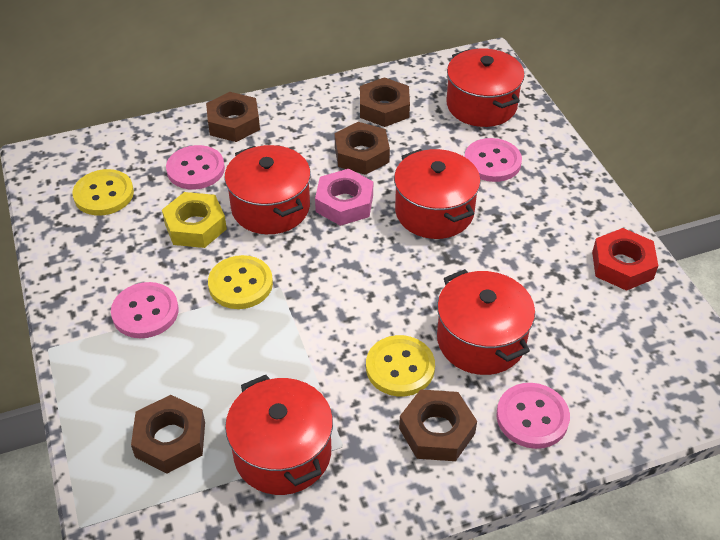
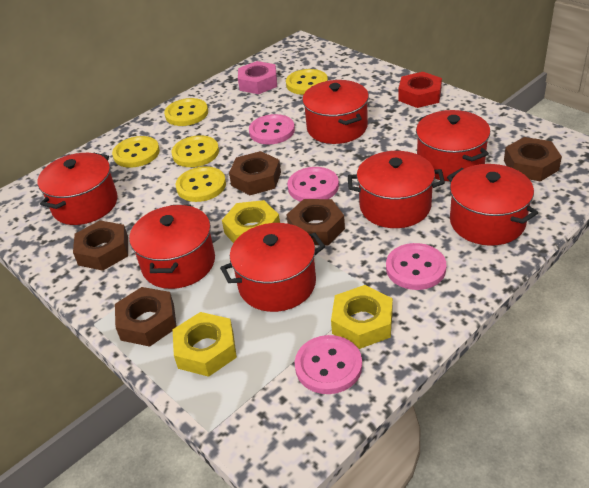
red pot: [224,145,311,234] [225,375,333,495] [394,149,481,239] [437,269,535,375] [446,48,525,127] = 5 -> [38,153,118,225] [129,204,215,289] [220,223,325,312] [302,80,369,144] [348,151,445,228] [416,110,490,181] [447,164,538,246] = 7
yellow button: [73,169,134,215] [208,255,273,309] [366,335,435,396] = 3 -> [112,136,160,168] [164,98,208,126] [171,135,219,167] [175,166,226,202] [286,69,328,95] = 5
yellow nut: [162,192,227,248] = 1 -> [173,312,237,377] [222,200,280,243] [331,285,393,349] = 3

